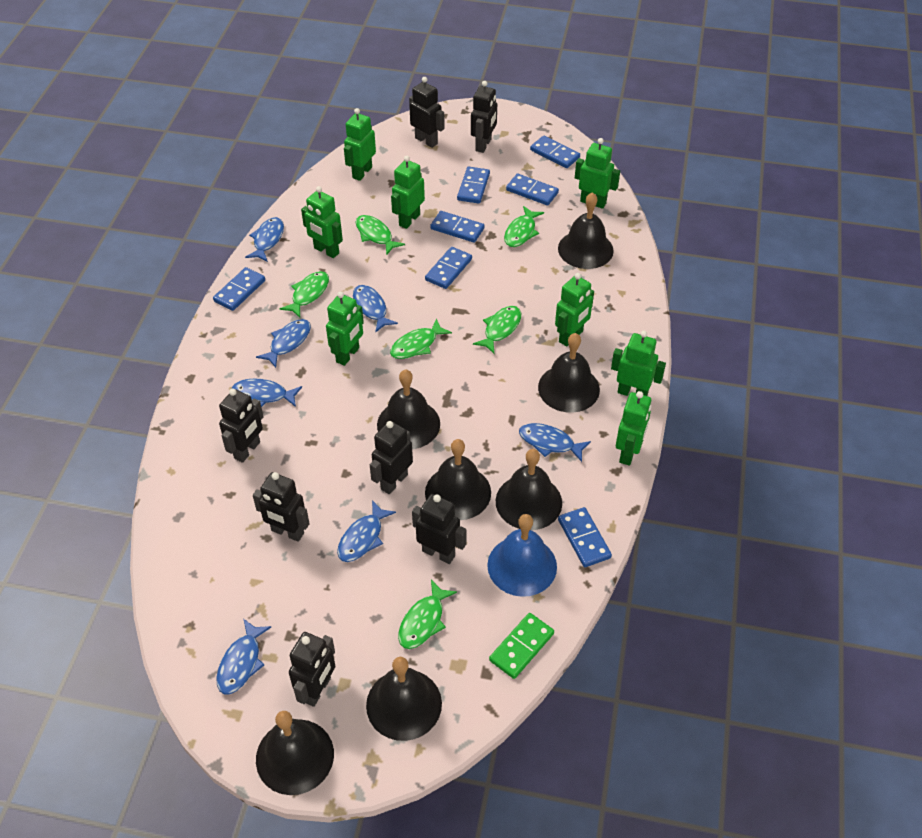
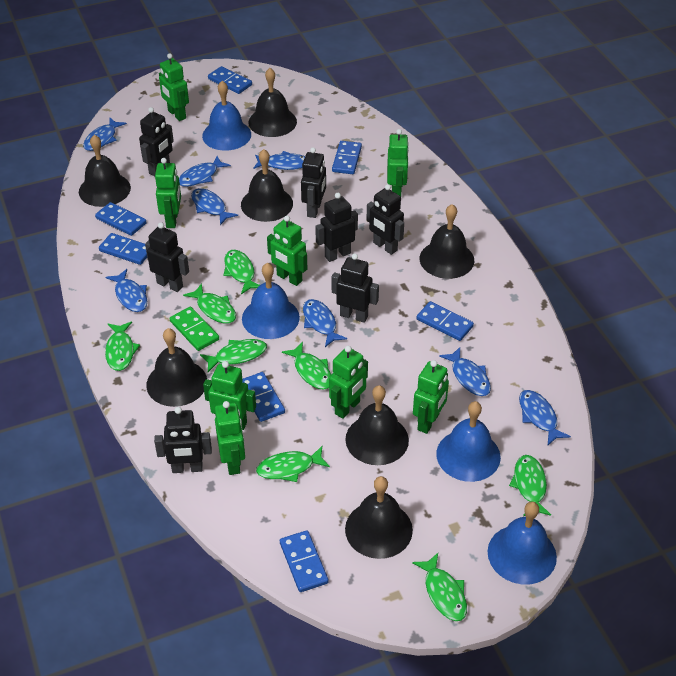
blue bell: [487,514,557,597] = 1 -> [202,81,251,151] [242,263,300,339] [436,401,501,482] [487,501,557,585] = 4
blue fish: [216,619,271,694] [232,378,302,407] [245,217,284,262] [256,319,311,368] [337,500,396,562] [353,285,398,333] [519,423,591,462] = 7 -> [83,117,127,151] [106,269,147,312] [179,156,231,187] [191,188,238,225] [254,151,305,170] [303,299,347,347] [439,347,491,396] [519,390,571,445] = 8
green fish: [280,271,329,318] [356,215,405,255] [390,318,452,359] [398,580,457,649] [473,306,521,354] [504,206,544,247] = 6 -> [105,322,140,371] [183,283,236,323] [200,339,267,372] [223,250,260,294] [256,446,330,482] [282,342,331,390] [412,553,467,621] [509,455,551,516] = 8

